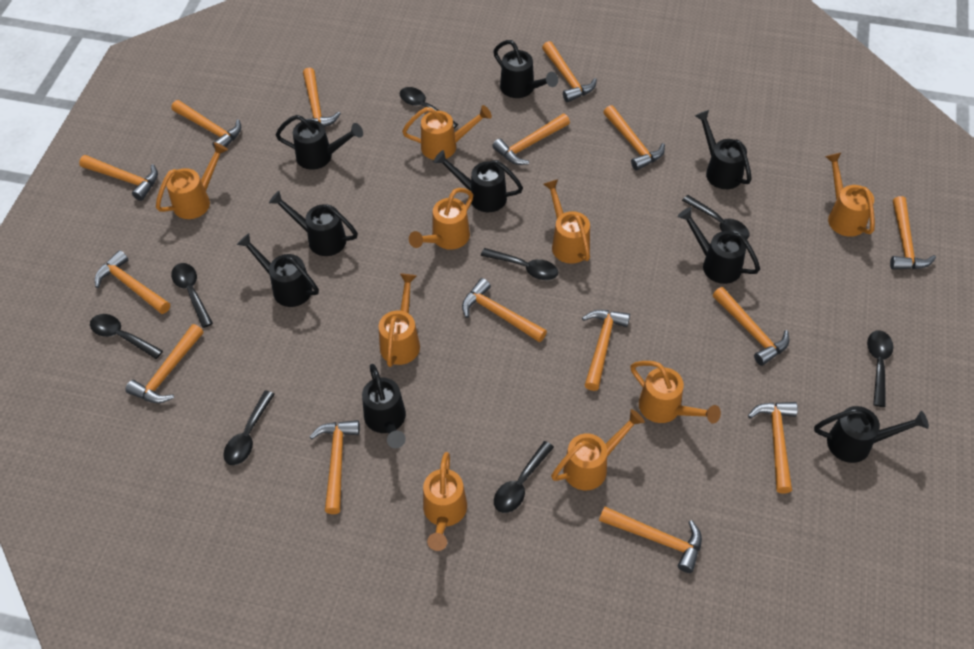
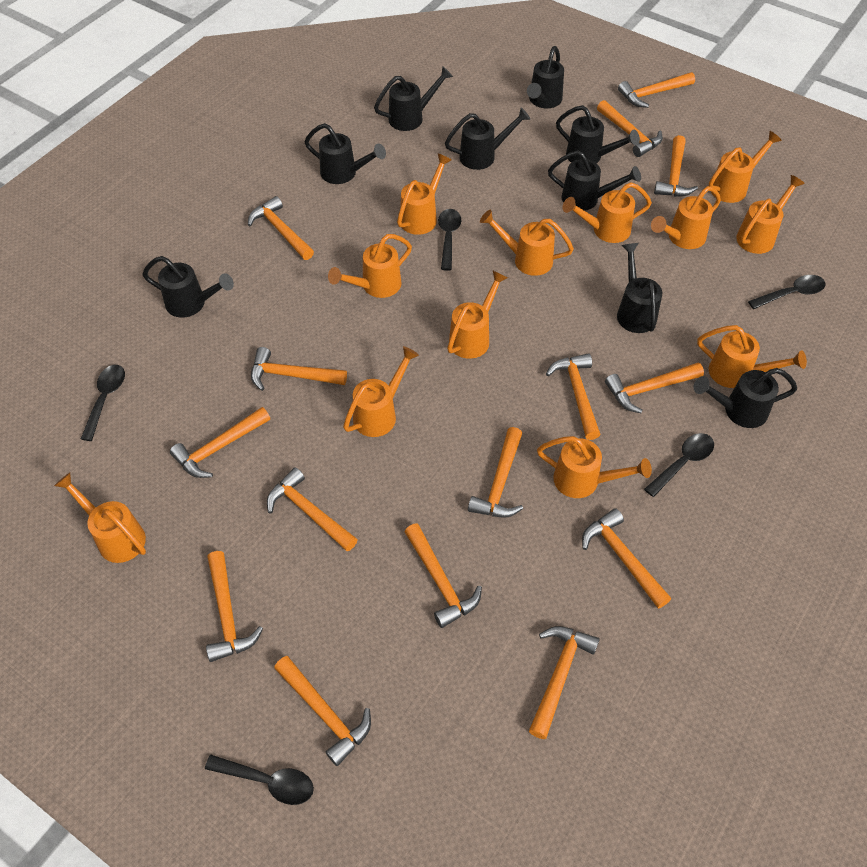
black spoon: [90,314,163,359] [171,263,213,328] [223,391,275,465] [400,87,458,128] [481,248,558,280] [494,441,554,513] [682,195,750,239] [867,330,893,407] = 8 -> [81,365,125,441] [205,755,314,805] [438,209,461,271] [644,433,714,497] [748,275,826,309] = 5
orange watering can: [156,142,228,219] [379,274,420,367] [402,105,492,160] [409,188,473,250] [423,452,467,551] [543,179,590,264] [551,409,645,490] [630,361,721,424] [825,153,875,237] = 9 -> [54,473,146,563] [328,234,412,298] [343,346,419,437] [397,154,452,235] [447,271,508,359] [480,210,574,276] [537,436,652,498] [563,182,652,243] [651,186,721,249] [697,325,807,388] [709,131,782,203] [736,175,805,254] = 12

